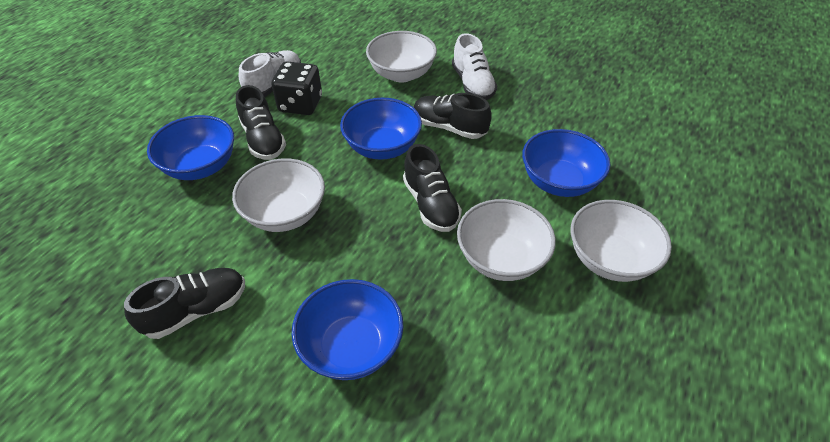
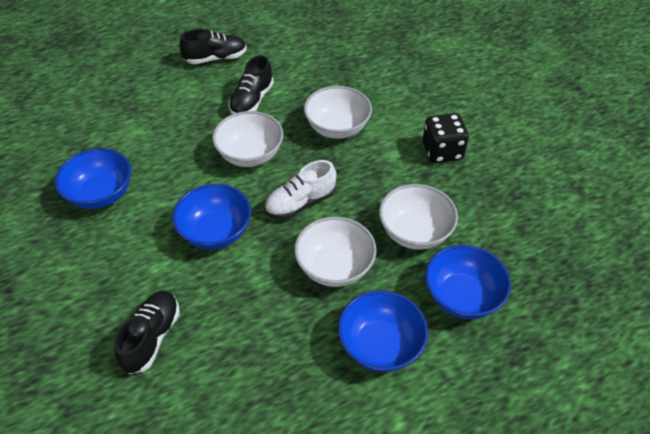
black shoe: [124,268,245,339] [236,85,286,160] [403,144,462,232] [414,93,492,139] = 4 -> [114,291,180,374] [179,29,247,64] [229,55,274,114] = 3
white shoe: [239,50,301,97] [452,33,497,100] = 2 -> [264,160,336,219] = 1

